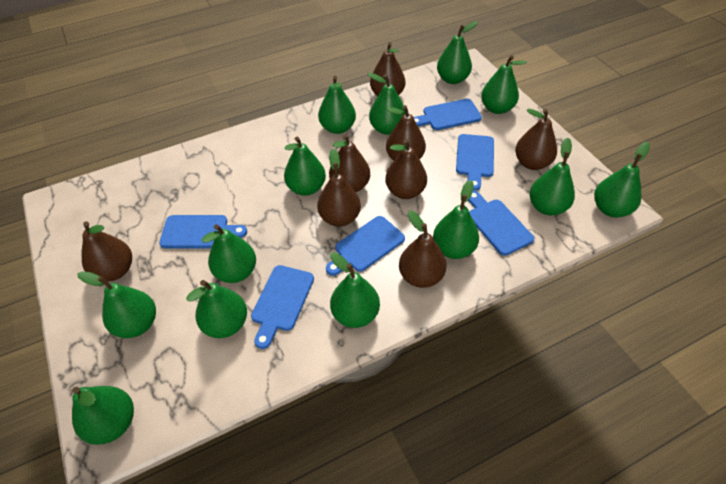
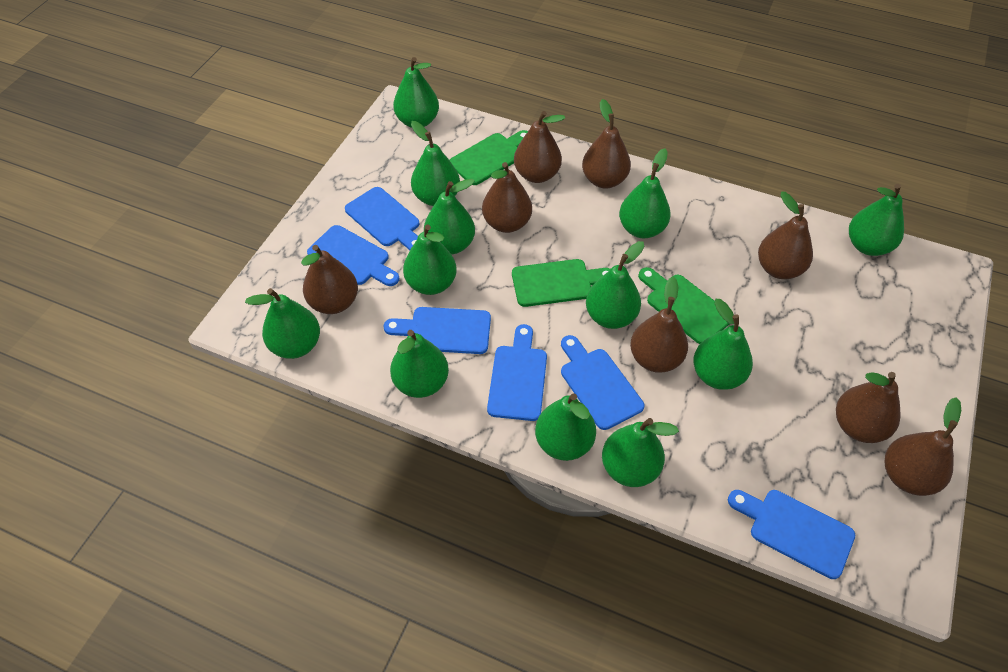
green cutting board: none = 0 -> [450,130,528,185] [512,259,610,307] [638,267,729,344] = 3
green pear: [72,386,134,445] [77,271,156,338] [186,280,247,338] [201,224,256,283] [284,137,326,196] [318,76,356,134] [330,252,380,328] [368,73,406,135] [433,180,479,259] [437,21,478,84] [481,55,527,114] [529,138,575,216] [594,142,650,217] = 13 -> [245,288,320,359] [390,330,449,398] [393,57,439,128] [403,225,457,295] [411,121,460,206] [424,179,475,254] [535,393,596,461] [586,241,644,329] [602,418,679,487] [619,148,671,238] [693,299,753,390] [849,184,904,256] = 12

